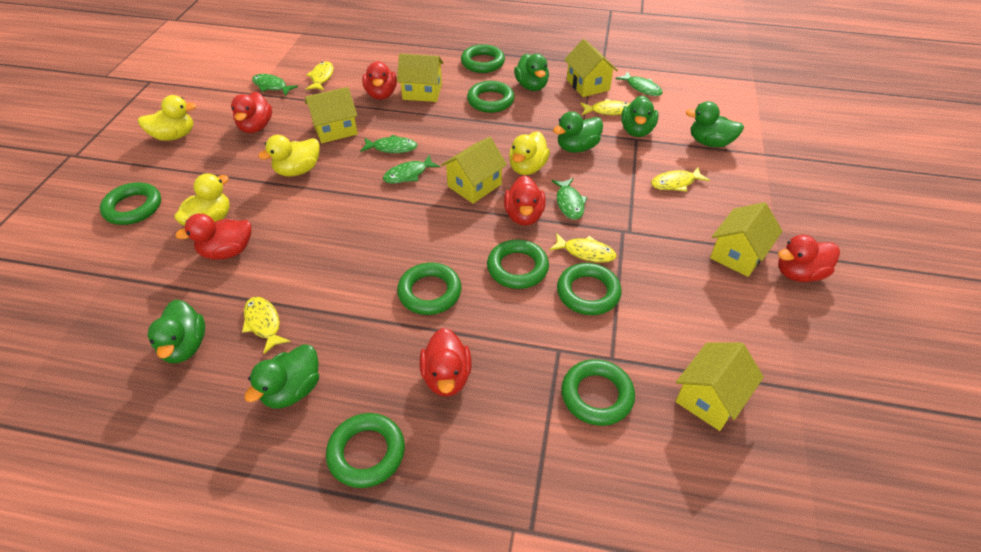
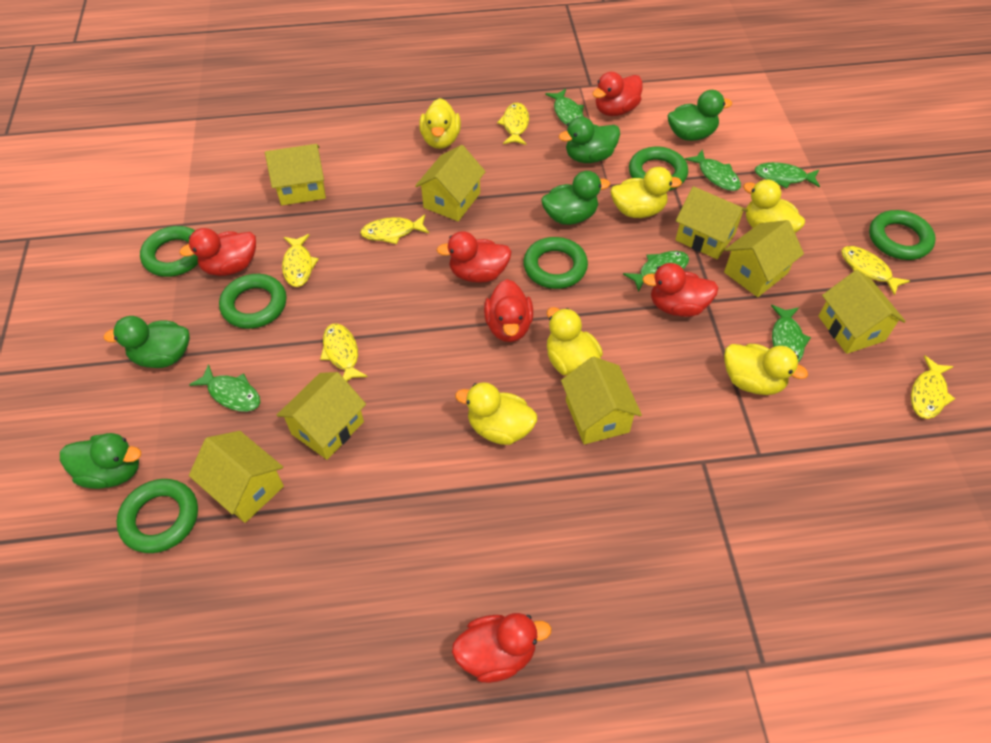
green duck: [148,299,205,363] [244,344,319,409] [514,54,549,91] [553,111,603,153] [621,96,658,137] [686,101,744,147] = 6 -> [60,433,141,489] [103,316,190,368] [541,171,610,225] [559,117,620,163] [668,90,732,141] = 5
green fish: [252,74,298,96] [360,135,418,153] [383,155,440,184] [552,178,587,220] [616,71,663,96] = 5 -> [189,364,260,412] [545,89,584,125] [623,251,689,292] [685,149,741,191] [755,162,820,188] [771,305,811,362] = 6
green ring: [100,182,161,225] [326,413,405,488] [397,263,461,315] [461,44,505,73] [467,81,515,113] [487,240,549,289] [557,263,622,315] [561,359,635,426] = 8 -> [116,479,198,553] [140,226,198,277] [219,274,286,329] [523,237,588,289] [629,147,688,191] [869,210,936,260] = 6
yellow duck: [138,95,196,141] [174,173,230,226] [258,135,320,176] [509,131,550,175] = 4 -> [419,98,461,149] [455,382,537,445] [547,307,603,376] [610,167,682,218] [724,344,808,395] [743,180,805,233] = 6
yellow fish: [242,297,291,354] [306,61,334,91] [549,233,617,263] [580,99,630,115] [651,167,710,192] = 5 -> [282,234,319,287] [320,323,368,381] [360,214,429,244] [497,103,529,145] [841,246,910,296] [911,355,955,419] = 6
yellow house: [305,87,358,143] [397,54,444,102] [441,137,507,204] [564,39,618,97] [675,343,764,431] [710,202,783,277] = 6 -> [189,431,284,523] [265,144,326,205] [277,372,366,460] [415,145,486,221] [561,356,642,445] [676,186,748,259] [724,220,804,297] [818,270,906,354] = 8

